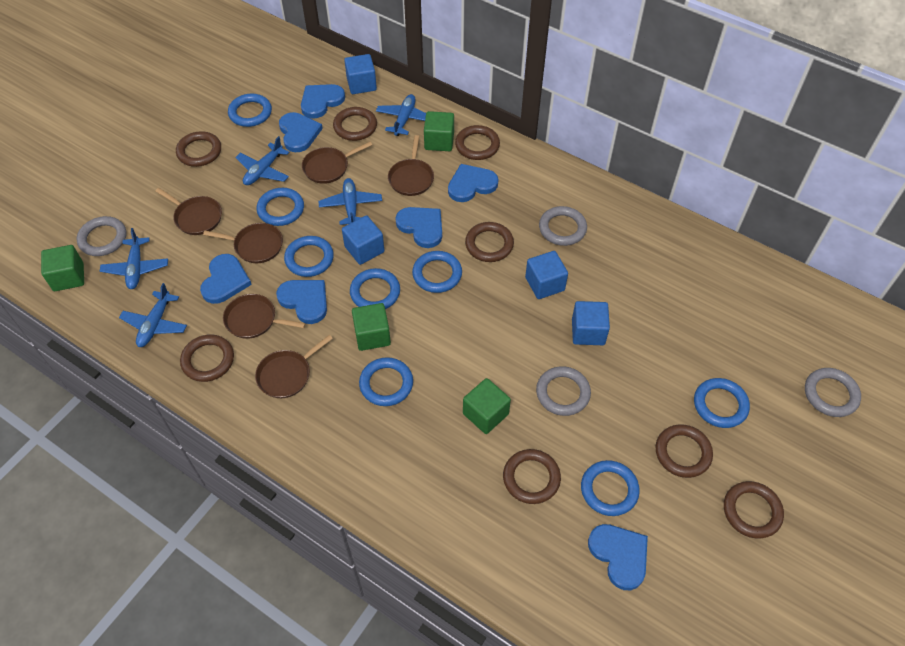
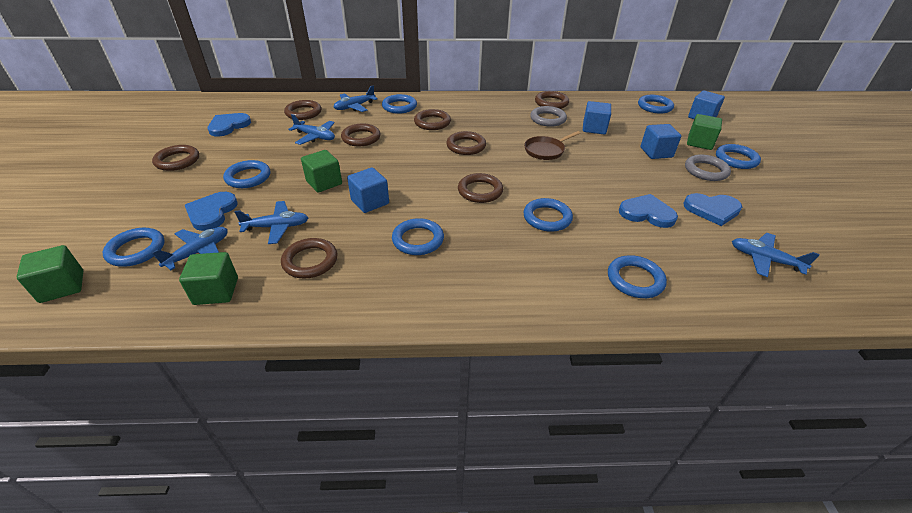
blue heart: [200,254,252,304] [276,280,327,324] [279,112,323,152] [301,84,345,119] [395,207,442,248] [448,164,498,202] [588,524,648,590] = 7 -> [185,192,238,231] [208,113,251,137] [619,194,678,228] [683,193,742,226] = 4
brown pan: [155,188,222,235] [203,223,283,263] [223,294,306,339] [255,335,333,398] [302,142,372,184] [388,135,434,196] = 6 -> [524,131,580,160] = 1
grey ring: [77,216,127,256] [536,366,591,416] [539,206,587,246] [805,368,861,417] = 4 -> [530,106,567,127] [685,154,731,181] = 2

